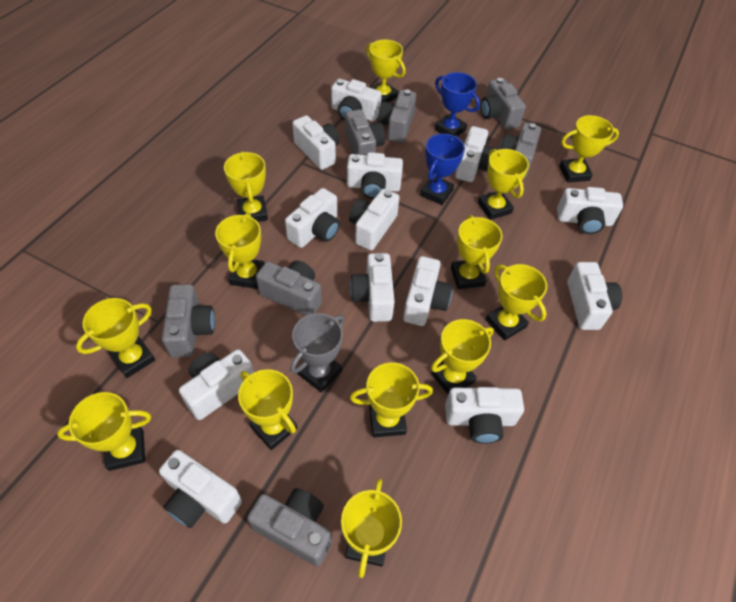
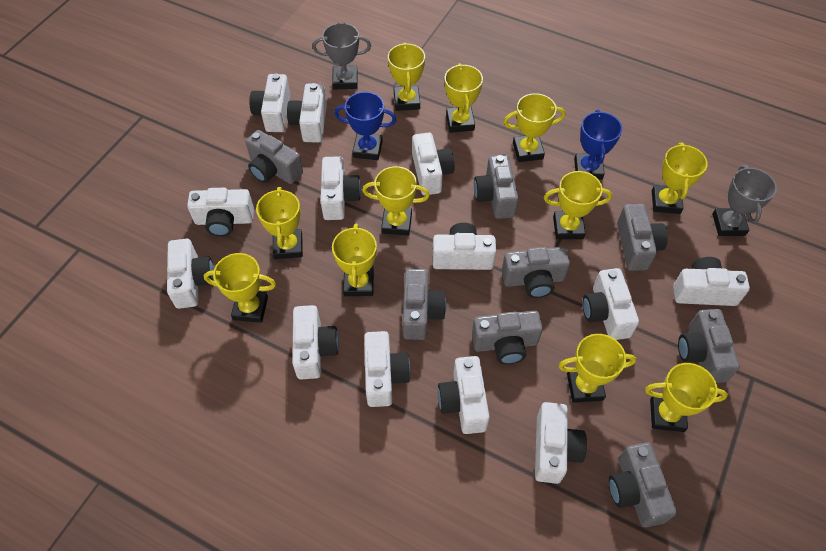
grey camera: [162,284,215,358] [247,488,332,566] [256,260,322,316] [345,109,385,155] [378,90,417,143] [480,78,526,130] [499,123,541,178] = 7 -> [246,130,303,184] [403,269,446,340] [472,311,543,364] [474,155,519,219] [502,247,570,298] [608,442,677,527] [617,204,668,271] [678,309,740,383] = 8
grey trophy: [290,313,345,393] = 1 -> [312,23,371,90] [712,165,777,236] = 2
yellow trophy: [57,392,151,471] [76,298,155,378] [215,213,264,289] [224,151,268,222] [238,369,297,450] [341,479,402,578] [350,362,433,437] [366,39,406,103] [431,319,494,394] [451,215,502,290] [478,149,529,220] [485,264,547,341] [559,115,619,183] = 13 -> [204,253,276,323] [256,187,303,259] [332,224,377,296] [362,166,430,236] [388,42,425,111] [445,63,483,133] [504,93,566,162] [544,171,612,239] [558,334,636,403] [645,363,728,432] [652,143,708,214] = 11

